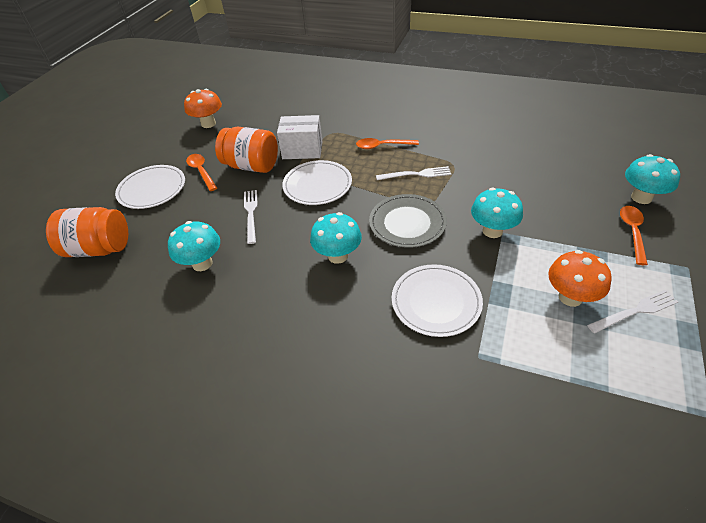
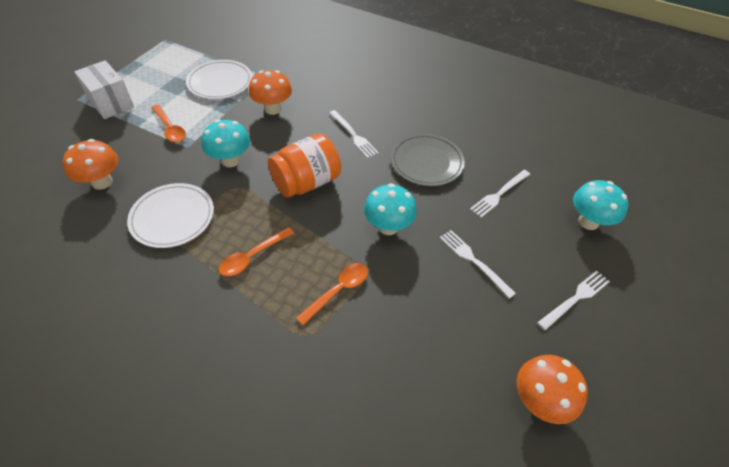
orange jar: [46,207,128,257] [215,126,278,173] = 2 -> [268,133,341,198] = 1
orange mushroom: [184,89,222,128] [548,250,612,307] = 2 -> [63,139,118,190] [249,70,292,115] [517,355,588,424] = 3
turquoise mushroom: [168,221,220,271] [310,212,362,264] [471,188,523,238] [625,154,680,204] = 4 -> [201,119,250,167] [364,183,417,235] [573,180,629,230] = 3
white fork: [244,190,258,244] [376,166,451,180] [587,290,678,333] = 3 -> [329,110,379,158] [440,230,516,299] [470,170,530,217] [537,271,610,330] = 4
white plate: [115,165,185,209] [282,160,352,205] [392,264,483,337] = 3 -> [127,183,214,248] [186,60,252,99] = 2

